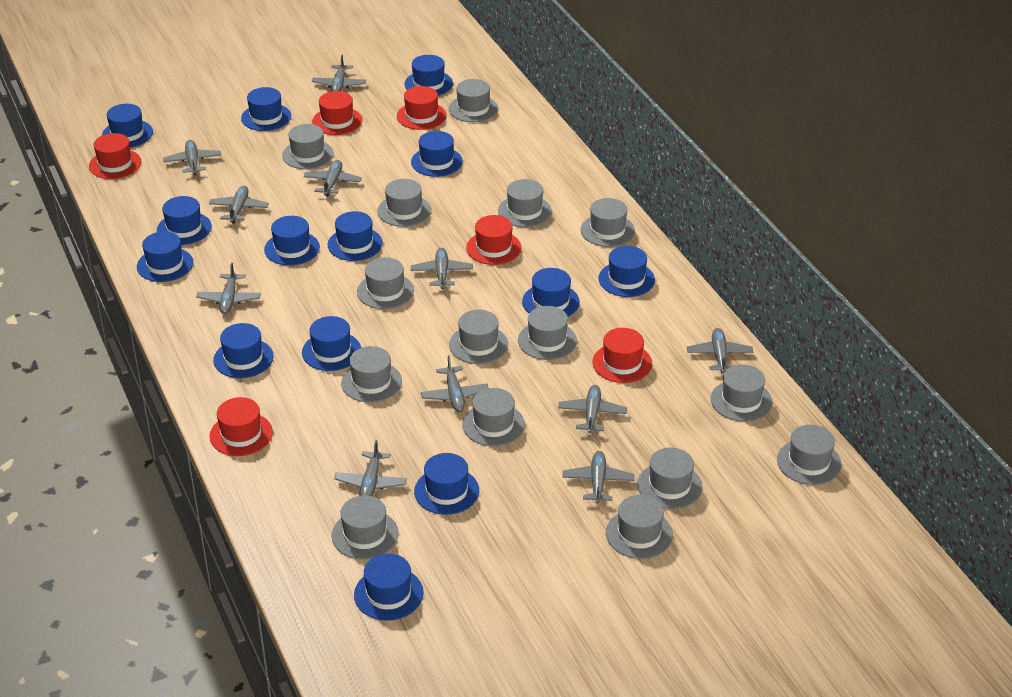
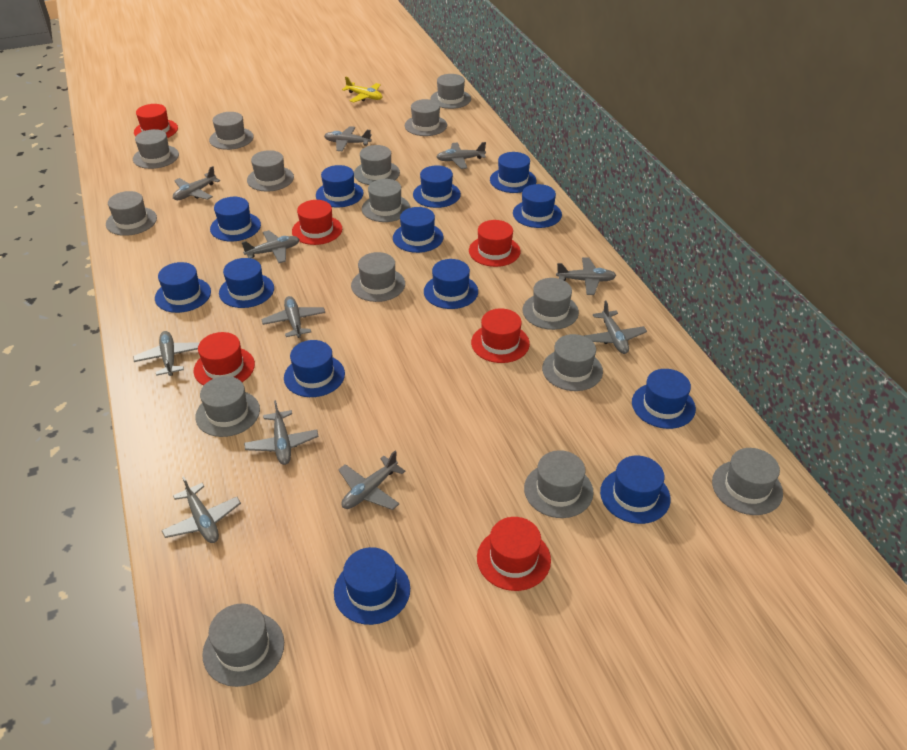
blue hat: [102,104,153,148] [137,231,193,282] [157,196,212,245] [213,323,274,378] [241,87,291,131] [264,216,320,265] [302,316,361,371] [327,211,383,261] [354,553,424,621] [405,55,453,96] [411,131,463,177] [414,453,479,515] [522,268,580,317] [598,246,655,297] = 14 -> [155,262,211,313] [210,197,261,241] [219,258,274,308] [284,340,345,397] [316,165,363,207] [334,547,410,625] [393,207,443,253] [413,165,461,208] [424,259,478,309] [490,152,536,193] [513,184,562,228] [600,455,671,524] [632,369,696,429] = 13
yellow plane: none = 0 -> [342,76,382,102] = 1

